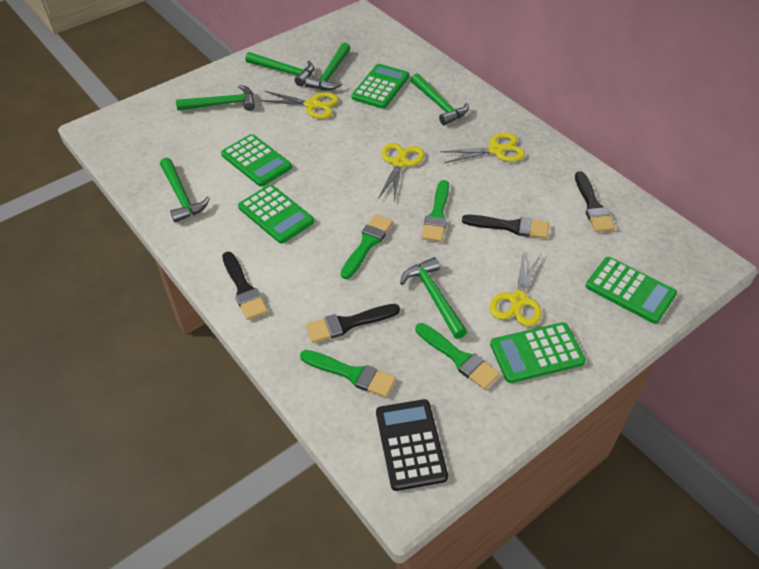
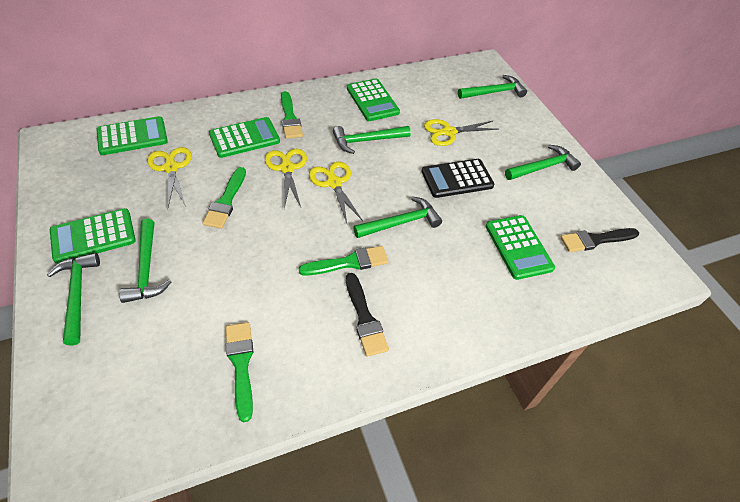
black brush: [222,252,268,320] [306,304,400,343] [462,215,549,239] [575,171,615,232] = 4 -> [346,273,389,357] [560,228,639,252] = 2

